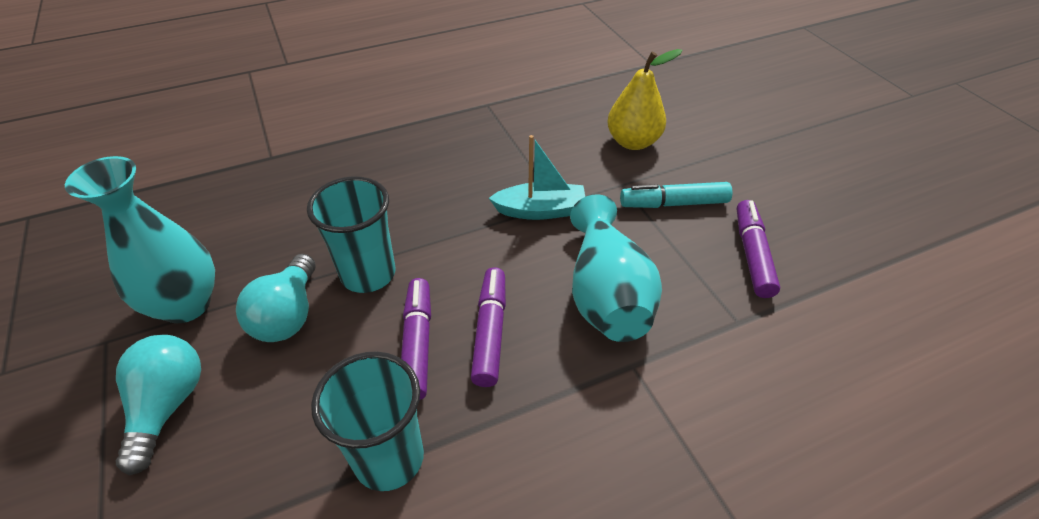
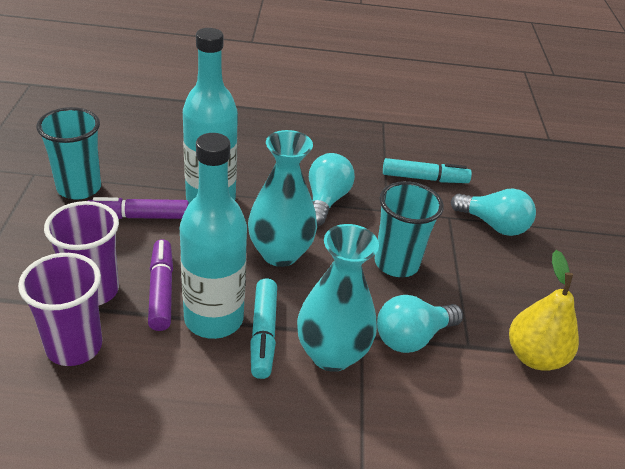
purple cup: none = 0 -> [18,253,102,366] [44,201,119,306] = 2
purple marker: [401,278,431,400] [471,267,506,387] [737,200,780,298] = 3 -> [88,197,189,219] [148,239,173,331] = 2
turquoise boat: [489,135,585,220] = 1 -> none = 0
turquoise bottle: none = 0 -> [180,133,247,339] [183,28,238,203] = 2
turquoise light bulb: [116,335,201,476] [236,254,315,342] = 2 -> [309,153,355,226] [377,295,463,353] [451,189,536,236] = 3
turquoise marker: [620,182,732,208] = 1 -> [250,278,277,379] [383,158,472,183] = 2

